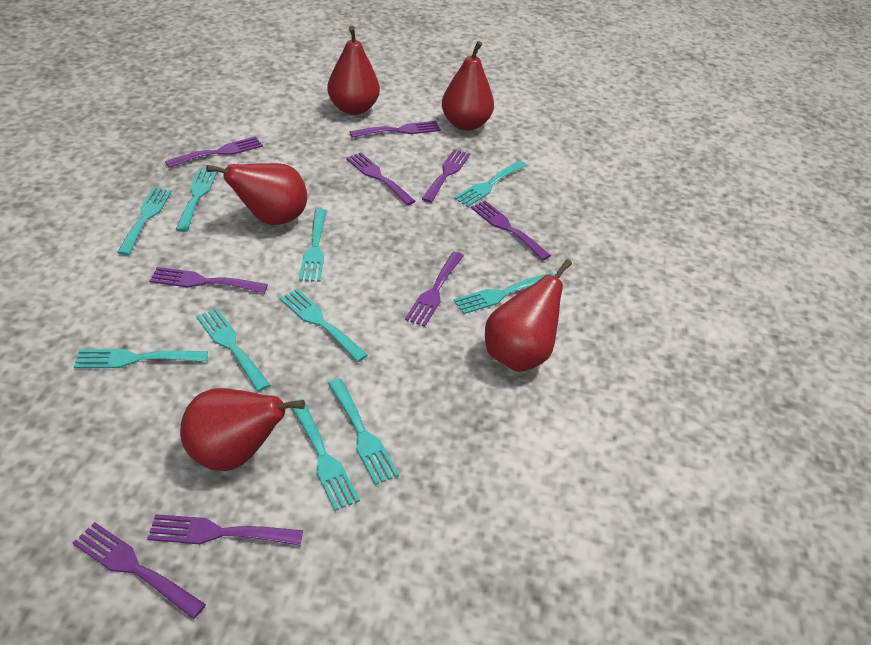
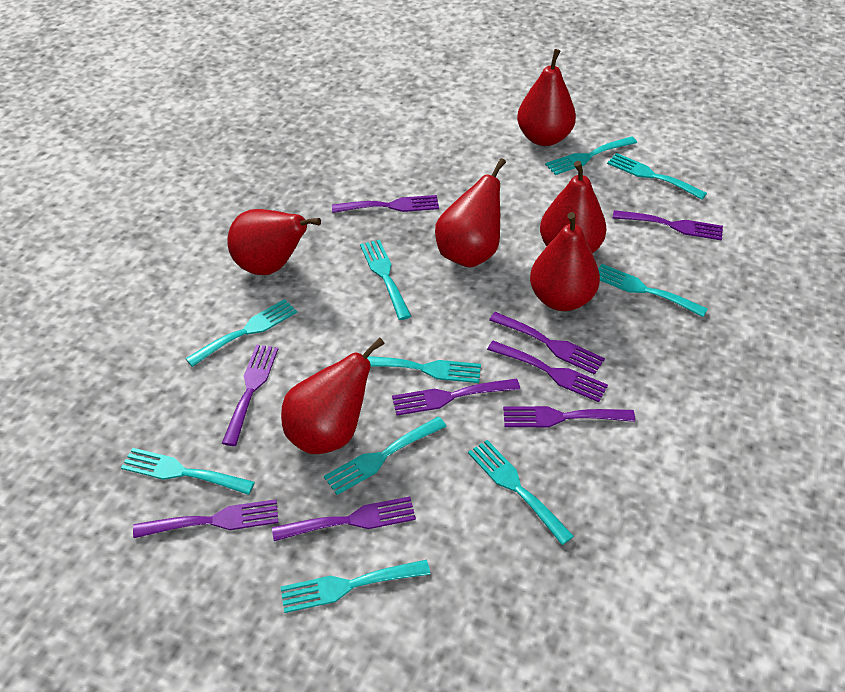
red pear: [180,388,305,471] [206,163,307,225] [327,26,380,115] [442,41,494,131] [485,259,572,372] = 5 -> [227,209,321,275] [281,337,385,454] [435,158,506,268] [517,49,576,146] [530,212,600,311] [540,161,606,253] = 6

